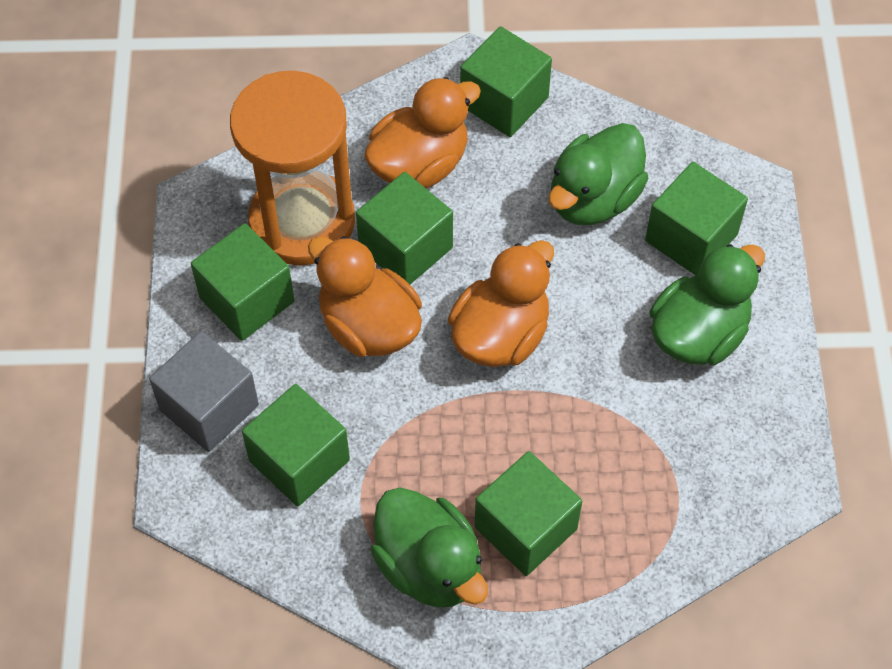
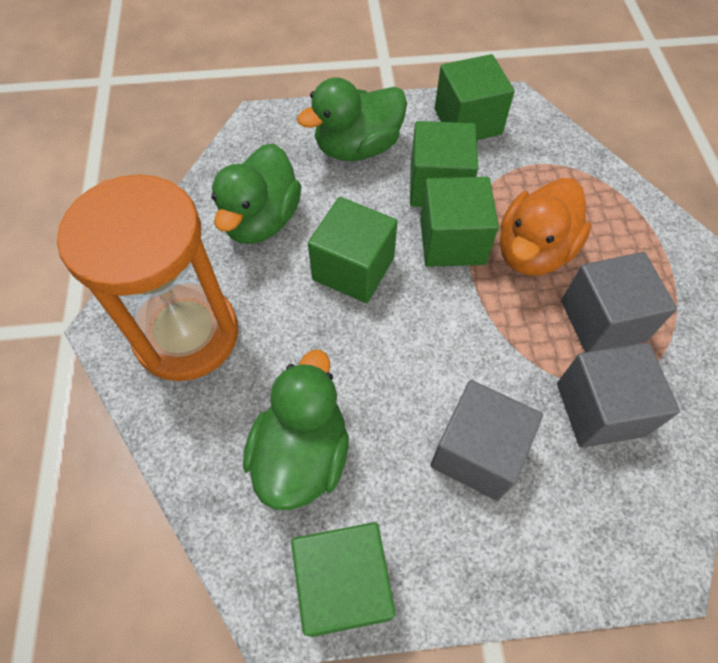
green cube: [191,223,295,341] [242,384,350,506] [356,172,453,284] [460,26,552,137] [475,451,582,576] [645,162,748,276] = 6 -> [291,522,396,637] [308,197,398,303] [410,121,478,207] [420,177,499,267] [435,54,515,140] = 5
grey cube: [149,331,259,452] = 1 -> [430,380,543,501] [557,343,680,448] [561,252,677,352] = 3
orange duck: [308,236,422,357] [364,77,481,188] [448,240,554,367] = 3 -> [500,178,592,275] = 1

